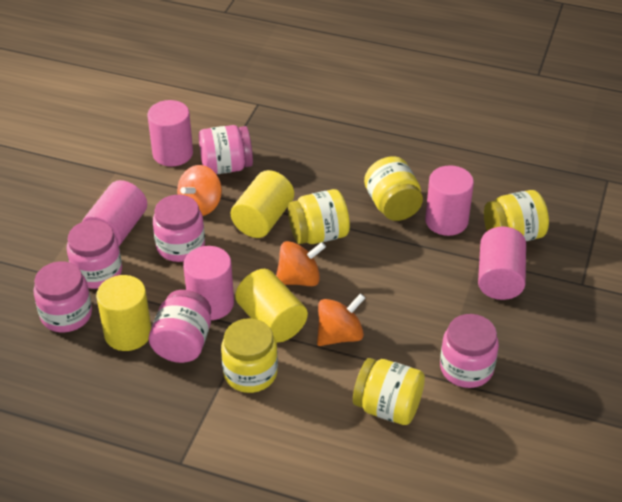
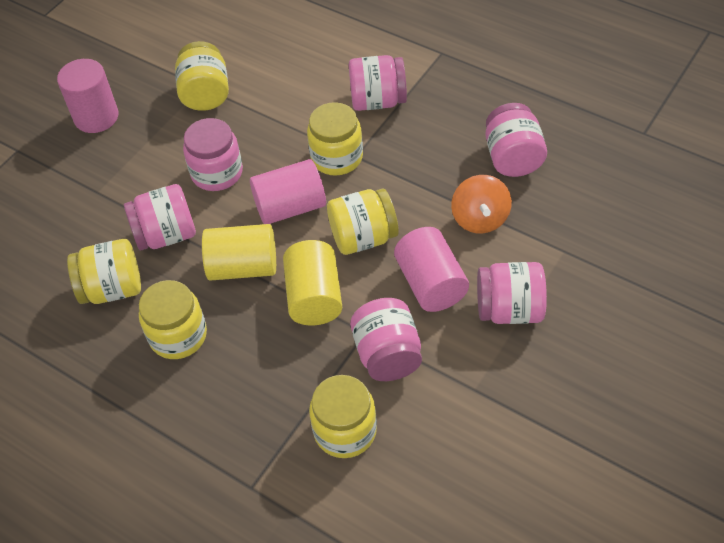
orange spinning top: [177,165,222,216] [276,241,326,286] [317,293,365,346] = 3 -> [451,175,512,233] = 1
pink cylinder: [82,180,147,246] [147,100,193,167] [183,246,234,320] [425,165,474,236] [478,227,526,300] = 5 -> [57,59,118,133] [250,159,326,224] [394,227,469,312] = 3
yellow cylinder: [96,275,151,351] [231,170,294,238] [235,269,308,343] = 3 -> [202,224,276,281] [283,240,342,325] = 2
yellow jar: [221,318,278,393] [288,189,350,244] [353,358,425,425] [364,156,423,221] [484,190,549,241] = 5 -> [67,239,141,304] [139,280,207,359] [175,41,229,111] [307,102,363,176] [309,375,377,458] [327,189,399,255] = 6

